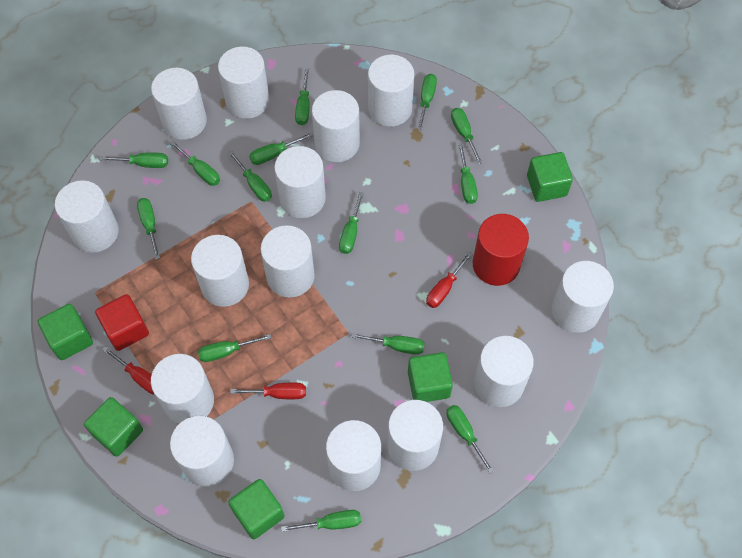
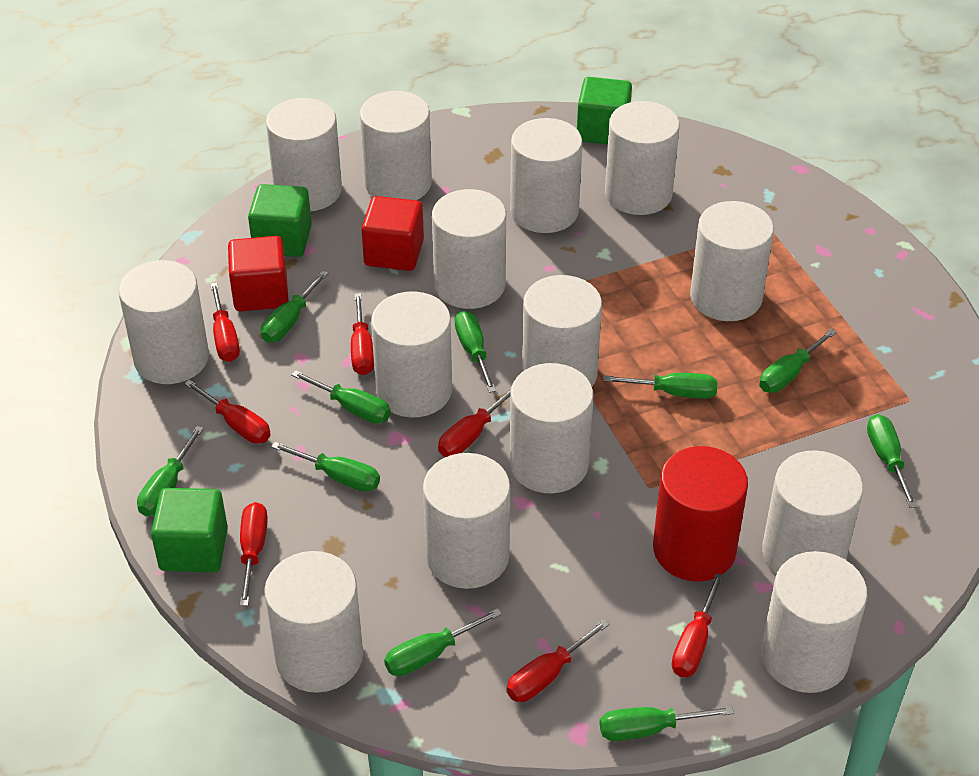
green cube: [38,304,93,360] [84,397,143,457] [228,479,285,539] [408,352,453,402] [527,152,573,202] = 5 -> [151,488,228,572] [248,184,312,257] [577,77,632,145] = 3
green screwdriver: [100,153,168,168] [137,198,160,260] [170,141,220,186] [198,334,271,362] [229,151,272,202] [249,133,313,165] [281,510,361,532] [295,69,310,125] [339,192,364,254] [351,333,425,355] [417,74,437,130] [446,405,494,473] [451,108,483,164] [458,143,478,204] = 14 -> [137,426,204,516] [261,271,329,343] [271,442,380,492] [291,370,391,424] [384,608,502,676] [455,311,496,393] [600,706,734,741] [603,373,717,399] [759,329,837,393] [867,414,918,508] = 10
red cube: [95,294,149,351] = 1 -> [228,236,289,312] [361,196,424,271] = 2
red screwdriver: [102,346,154,394] [230,383,306,399] [426,252,472,308] = 3 -> [184,379,271,444] [210,283,240,362] [240,502,268,606] [351,293,374,375] [438,388,511,457] [507,619,610,702] [672,573,724,677] = 7

